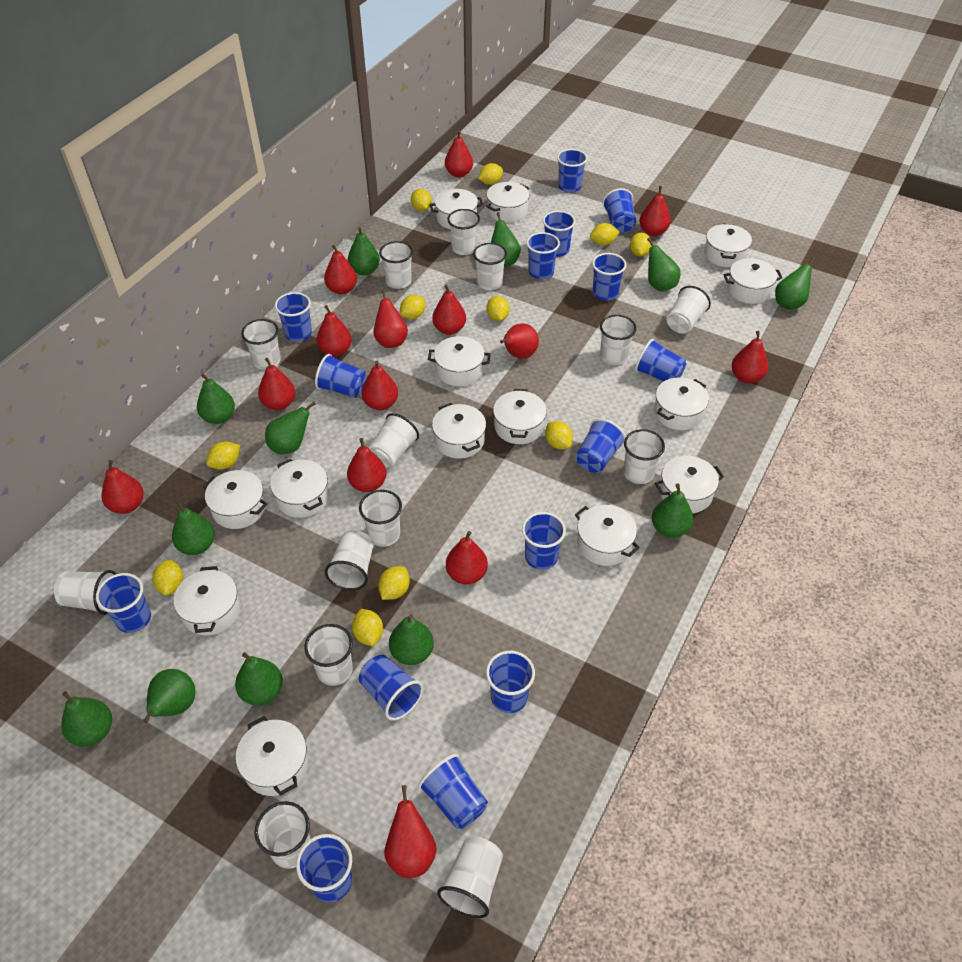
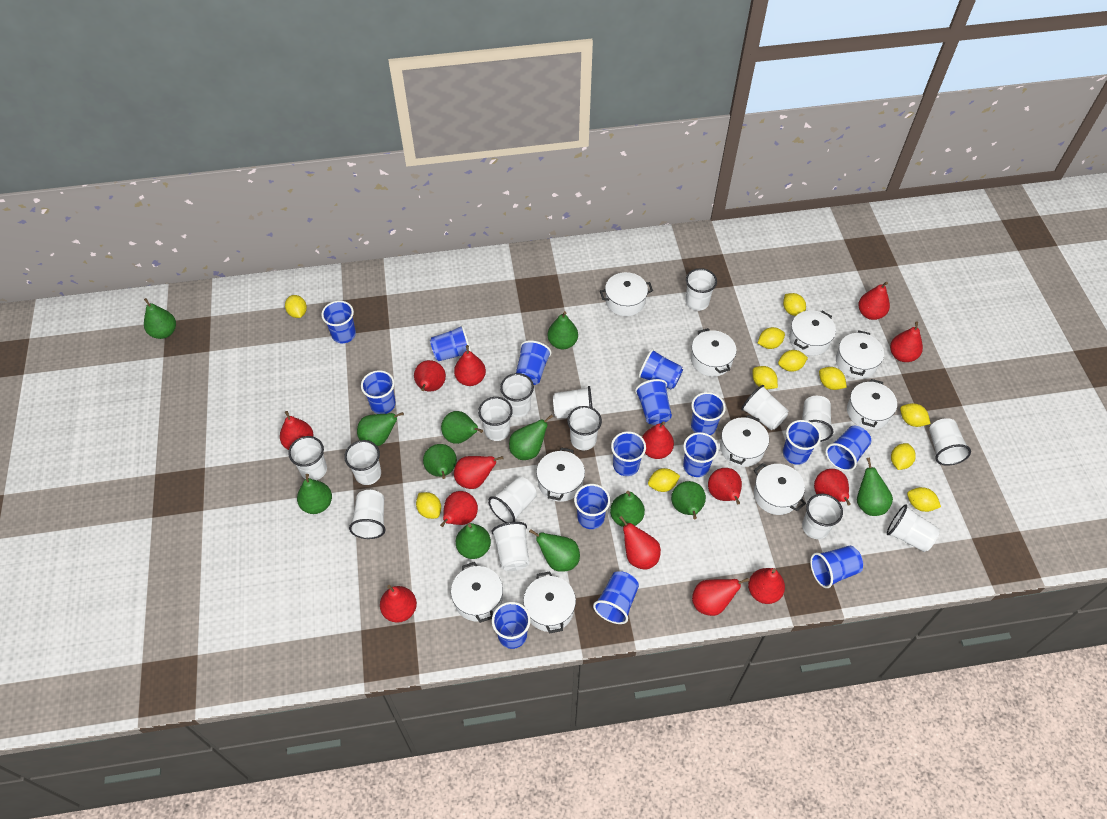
white cup: [54,570,116,615] [241,319,281,370] [254,801,311,869] [304,624,353,686] [325,530,374,590] [359,490,402,547] [368,413,419,468] [379,241,413,289] [437,837,503,918] [447,209,480,255] [473,243,507,290] [600,315,637,365] [623,429,665,484] [666,286,711,334] = 14 -> [288,436,327,480] [344,440,381,485] [349,490,386,539] [478,397,513,441] [488,477,537,523] [491,522,529,571] [500,373,534,417] [553,386,593,419] [567,406,602,450] [685,268,717,311] [741,385,788,430] [802,396,833,442] [802,493,843,539] [887,505,940,552] [929,418,971,466] = 15
white pot: [174,566,241,635] [203,470,267,529] [236,716,309,796] [270,459,329,518] [428,336,491,386] [429,189,483,229] [432,403,486,459] [486,182,530,222] [493,389,547,444] [575,505,640,566] [654,377,709,430] [655,456,724,513] [704,224,752,267] [723,258,782,304] = 14 -> [451,562,503,623] [523,571,576,633] [536,447,585,502] [600,272,653,316] [691,328,737,377] [720,415,769,467] [754,463,806,515] [789,310,836,356] [836,330,884,379] [847,379,897,430] = 10

